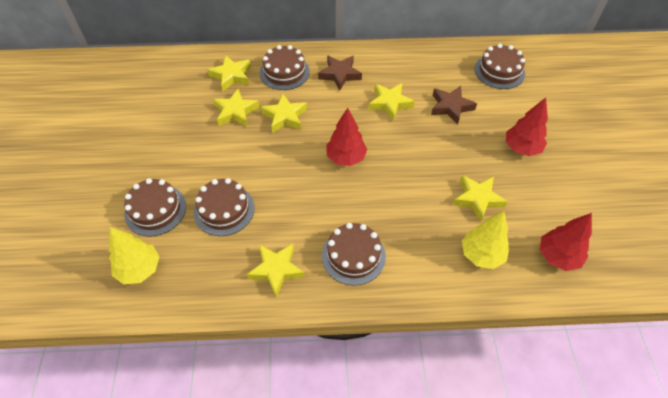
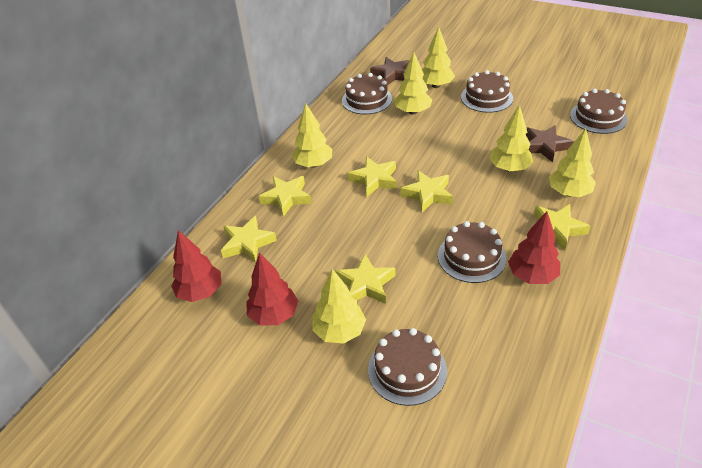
yellow tree: [109,227,159,284] [462,211,509,269] = 2 -> [292,103,332,168] [312,269,366,344] [394,52,432,115] [422,27,455,88] [489,105,533,172] [549,128,596,197] = 6

